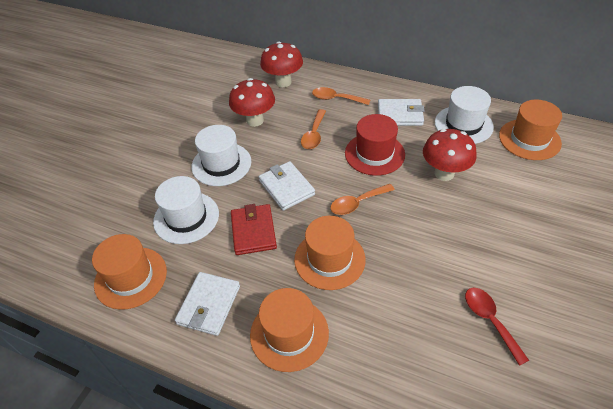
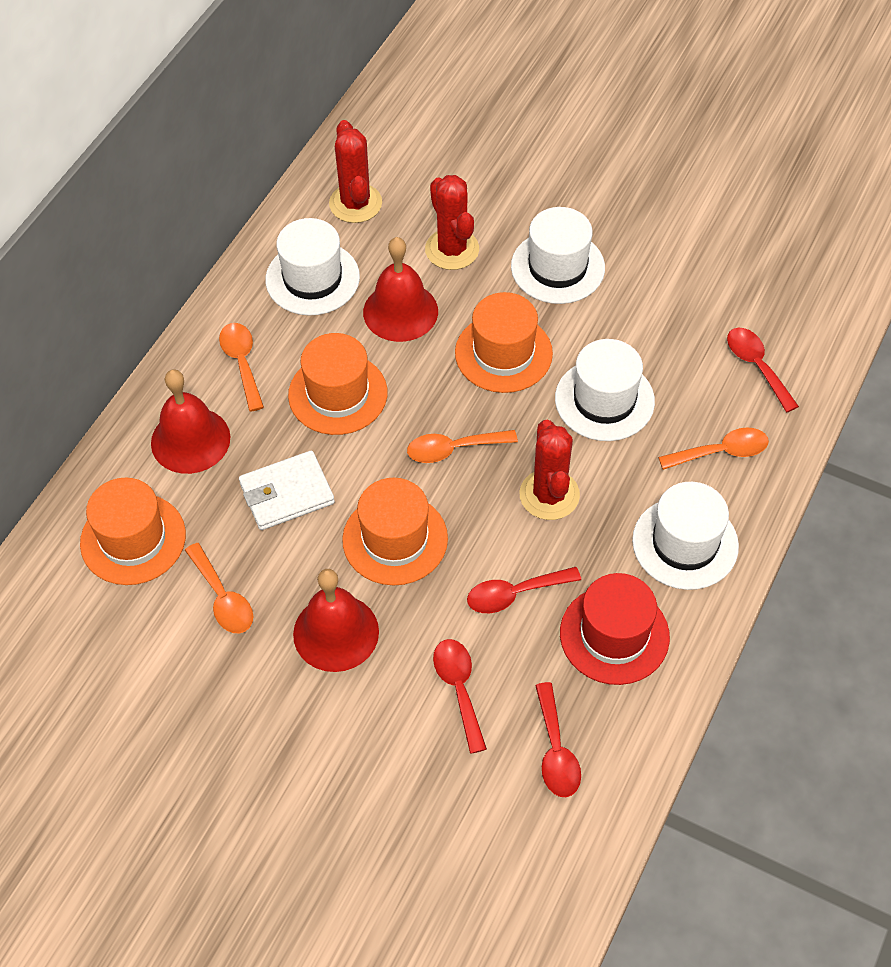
orange spoon: [301,109,326,149] [312,87,370,105] [330,184,395,215] = 3 -> [185,543,253,634] [219,323,264,411] [407,430,518,463] [658,427,769,470] = 4
red bell: none = 0 -> [151,369,230,474] [293,569,379,672] [363,237,438,342] = 3
red cactus: none = 0 -> [329,120,382,223] [425,175,479,270] [519,419,580,520] = 3
red mushroom: [229,78,275,127] [260,41,303,87] [423,129,477,181] = 3 -> none = 0
red spoon: [465,288,529,366] = 1 -> [433,639,487,754] [467,567,581,613] [535,682,581,797] [727,327,799,412] = 4
red wallet: [231,204,277,255] = 1 -> none = 0
white hat: [153,176,219,244] [191,125,251,186] [435,86,494,144] = 3 -> [265,218,360,315] [511,207,605,304] [555,339,655,441] [632,482,739,590] = 4
white wallet: [175,272,240,336] [259,161,315,211] [378,99,425,126] = 3 -> [239,451,335,530] = 1

